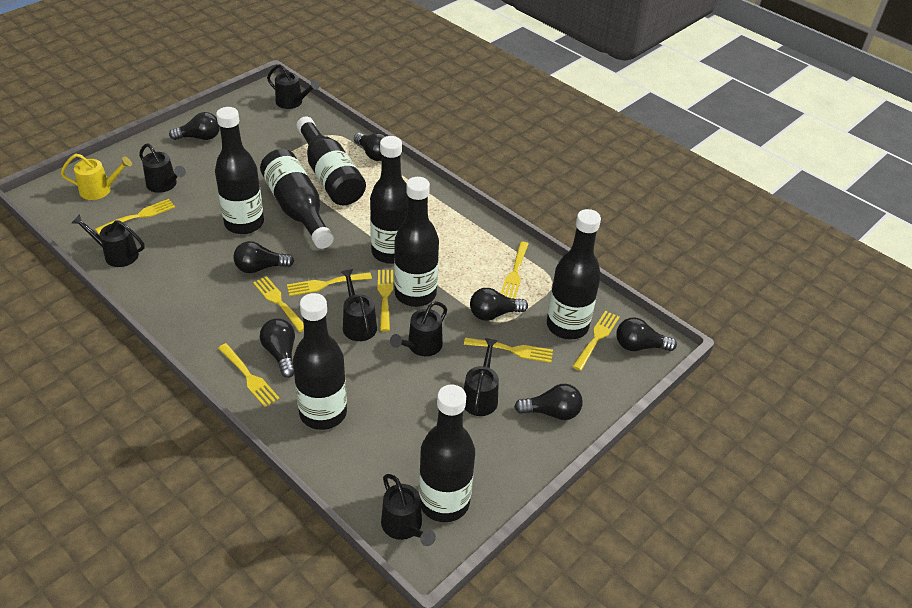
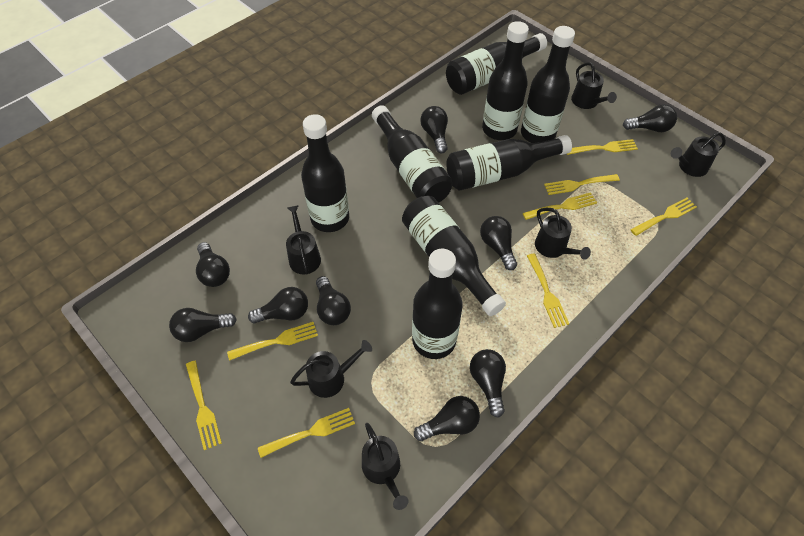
black light bulb: [169,112,220,140] [234,241,294,273] [260,318,295,378] [354,133,386,161] [470,288,528,321] [515,384,583,420] [617,317,677,351] = 7 -> [169,308,237,342] [196,242,230,287] [248,287,308,324] [316,276,351,325] [414,396,480,441] [420,106,448,154] [470,349,506,418] [480,216,517,270] [623,104,677,132] = 9
black watering can: [72,214,145,267] [139,143,186,193] [267,64,319,109] [341,269,377,341] [381,474,436,546] [390,301,447,356] [464,338,499,416] = 7 -> [286,205,321,274] [290,340,372,398] [362,423,409,510] [535,208,591,260] [571,62,617,109] [671,132,726,177] = 6
yellow watering can: [61,154,132,200] = 1 -> none = 0

